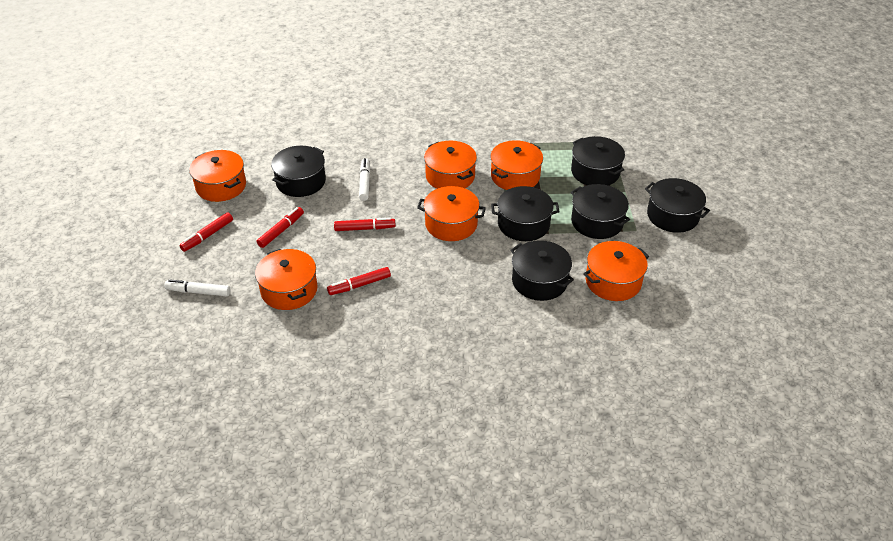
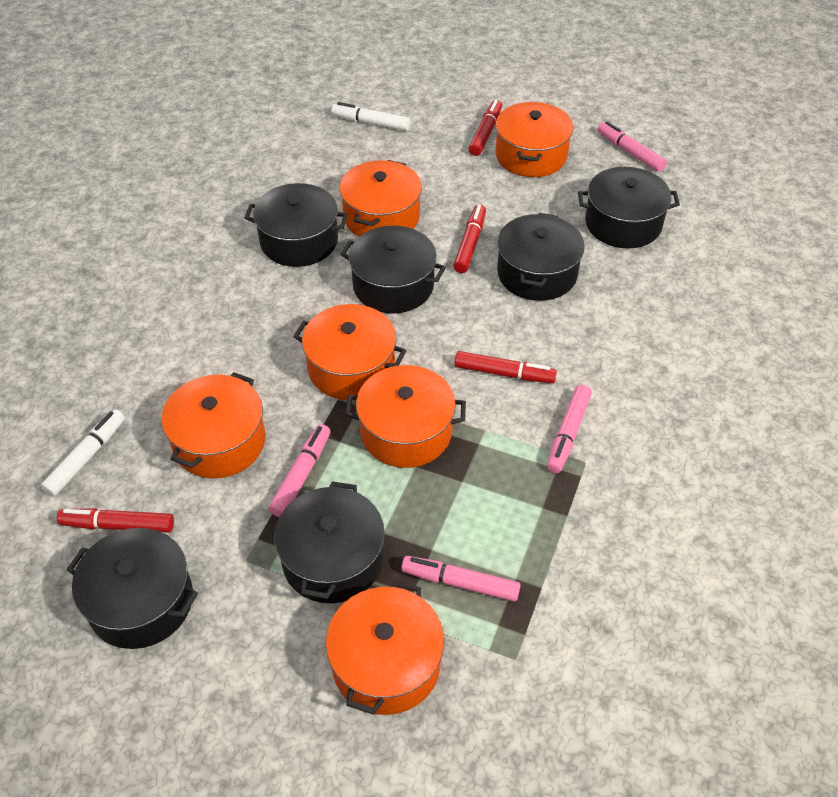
pink marker: none = 0 -> [269,424,331,517] [401,556,521,602] [547,385,592,473] [598,121,667,172] = 4

